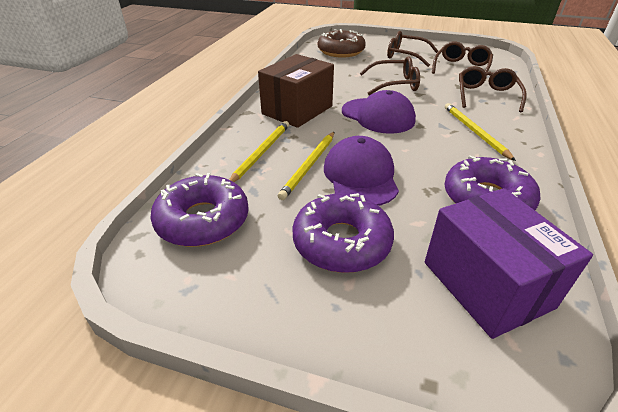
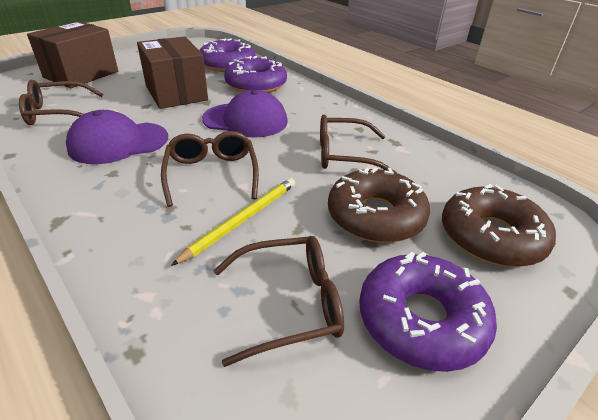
brown box: [258,54,334,128] = 1 -> [27,21,118,88] [137,37,208,109] = 2
brown donut: [318,29,366,58] = 1 -> [328,167,430,243] [442,184,556,267] = 2
purple box: [425,188,593,339] = 1 -> none = 0
yellow pencil: [229,121,289,182] [278,132,334,200] [445,103,516,161] = 3 -> [171,178,295,266] = 1

